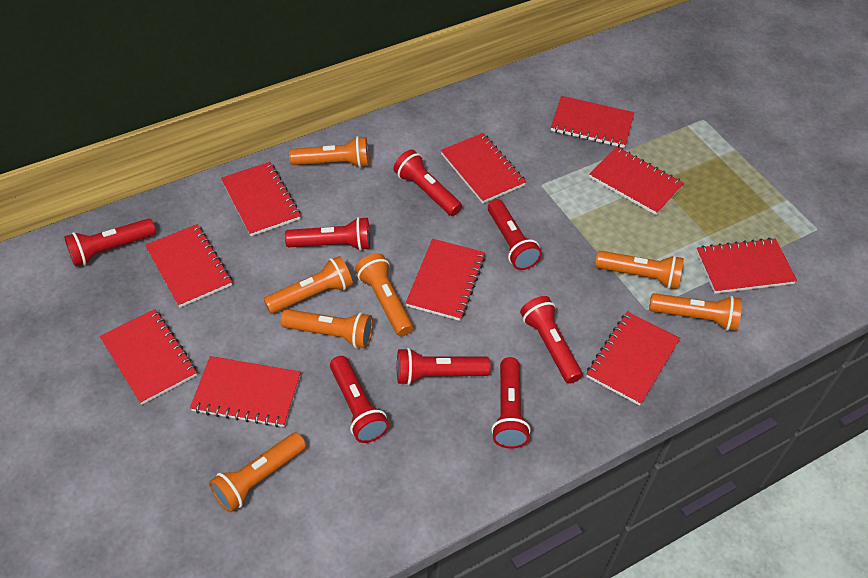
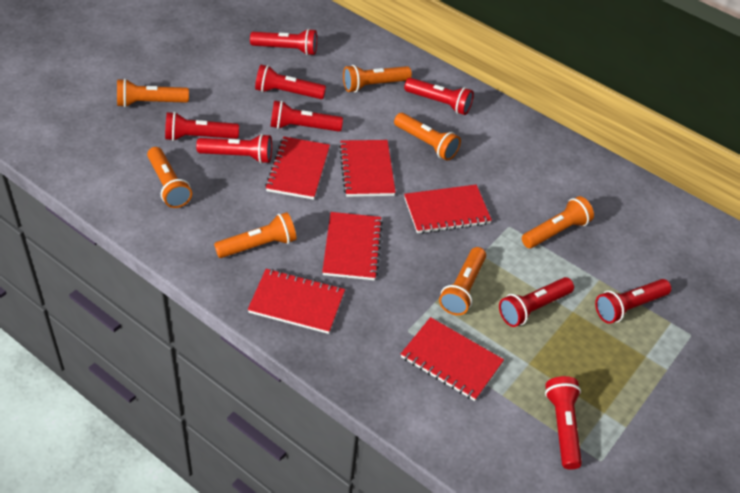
red flashlight: [64,218,156,267] [285,217,370,251] [330,356,389,443] [393,150,462,216] [397,348,491,385] [488,199,542,270] [491,357,531,449] [520,296,583,384] = 8 -> [165,112,239,141] [196,134,272,164] [250,29,317,56] [255,65,326,99] [271,101,343,132] [404,78,474,115] [499,277,574,327] [545,376,582,470] [595,279,671,324] = 9
red notebook: [100,309,197,405] [145,224,232,308] [190,356,301,427] [221,162,301,236] [406,239,485,321] [441,133,526,204] [551,96,634,148] [586,311,680,406] [589,146,684,215] [696,238,797,294] = 10 -> [248,269,345,334] [265,137,330,200] [322,212,383,280] [339,140,396,197] [401,317,504,401] [404,185,492,234] = 6

